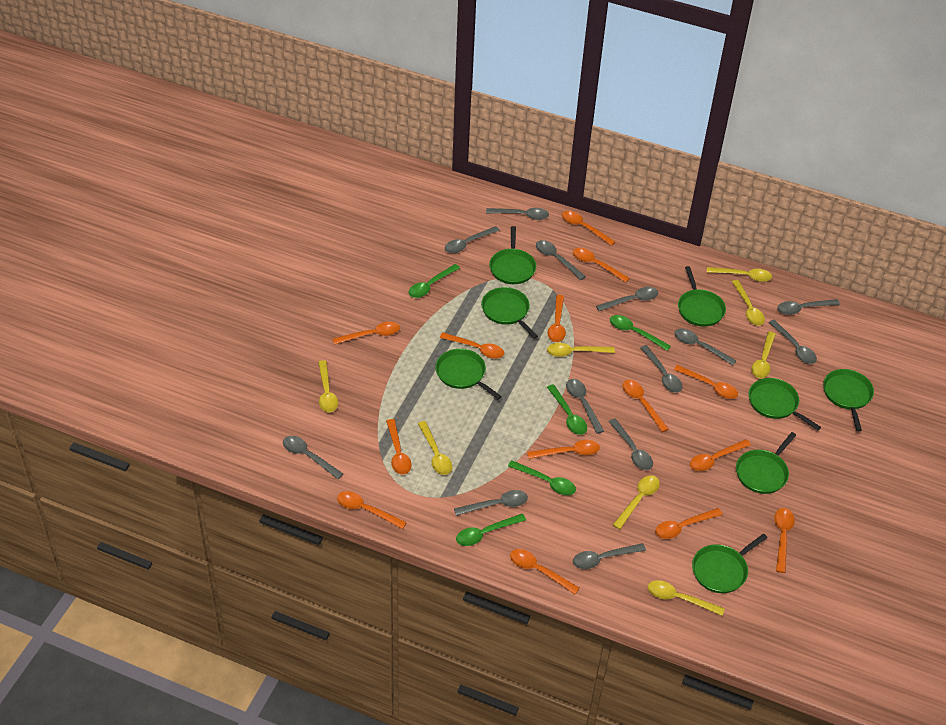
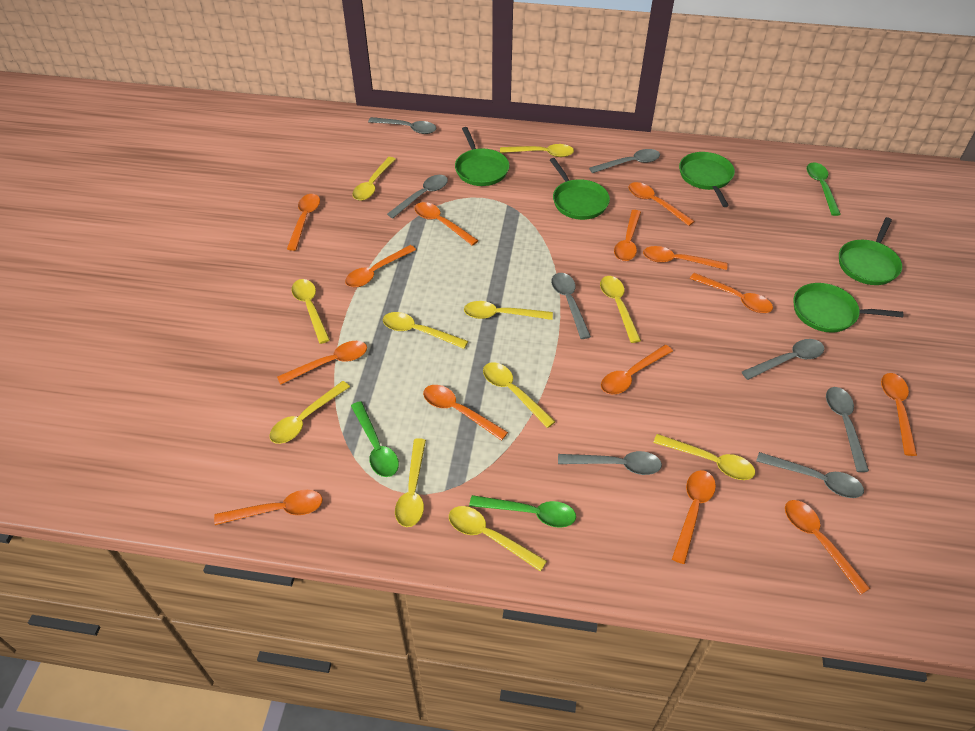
green pan: [435,349,502,400] [481,287,538,339] [489,226,536,284] [678,266,726,327] [692,534,768,593] [736,432,796,494] [748,378,821,430] [823,369,874,431] = 8 -> [455,127,509,186] [550,158,610,220] [679,152,735,207] [793,283,903,333] [839,217,902,285] = 5
green spoon: [409,264,460,298] [456,514,526,546] [508,460,576,495] [547,384,587,435] [610,315,671,351] = 5 -> [351,401,399,477] [469,495,576,528] [807,162,841,216] = 3
grey spoon: [283,436,343,479] [445,226,500,253] [454,490,528,516] [486,208,549,220] [536,240,586,280] [566,379,604,434] [573,543,646,569] [596,287,658,311] [608,418,653,470] [640,345,683,393] [675,329,737,365] [769,320,817,364] [777,299,840,315] = 13 -> [368,117,436,134] [387,175,448,218] [551,273,591,339] [558,451,662,475] [589,149,660,173] [742,339,824,380] [756,452,864,498] [826,387,869,472] = 8
yellow spoon: [318,360,338,412] [418,421,452,475] [547,343,615,357] [613,475,660,530] [648,580,725,616] [707,267,772,282] [732,280,765,326] [751,332,776,378] = 8 -> [269,381,350,444] [291,279,330,344] [352,157,396,201] [383,312,468,349] [395,438,426,527] [449,506,547,572] [464,301,553,320] [483,362,556,428] [500,144,574,157] [600,276,641,343] [653,434,755,480] = 11

